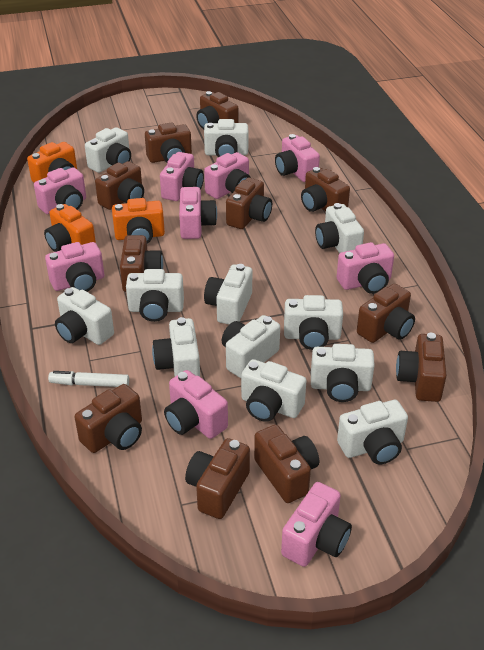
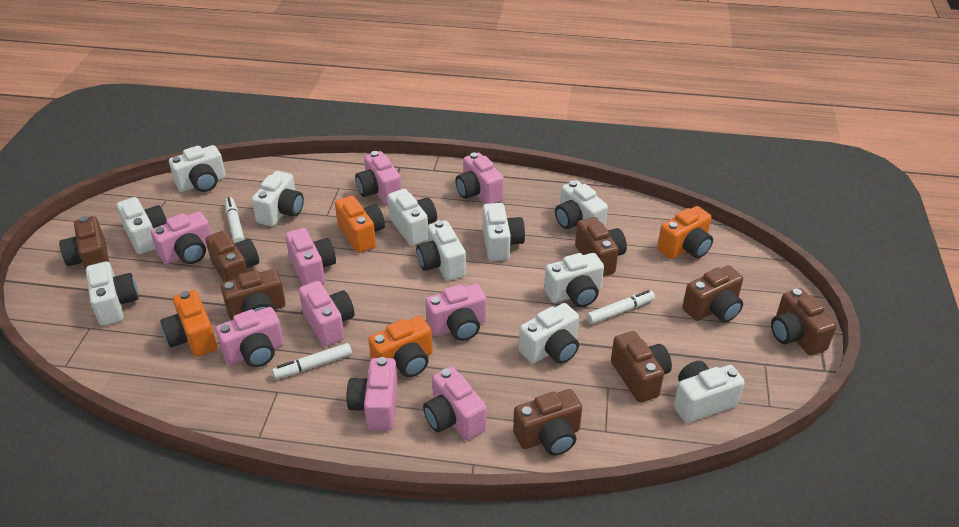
brown camera: [75,384,142,453] [95,161,144,210] [120,235,163,292] [145,122,192,163] [185,438,250,519] [196,91,238,129] [226,178,272,229] [254,425,319,503] [301,167,350,212] [357,284,415,343] [396,333,447,402] = 11 -> [59,216,109,270] [205,230,259,282] [221,269,286,320] [513,389,582,456] [575,217,627,276] [611,331,672,403] [682,265,743,322] [771,288,836,356] = 8
orange camera: [27,142,77,182] [44,204,96,252] [112,198,165,244] = 3 -> [160,290,217,357] [335,196,385,253] [368,316,433,377] [657,206,713,259] = 4
white camera: [55,287,114,345] [85,127,131,173] [126,269,184,322] [152,317,200,376] [204,119,248,157] [204,264,252,325] [222,315,280,378] [241,359,307,422] [284,295,343,350] [311,344,375,402] [315,203,364,253] [337,400,408,464] = 12 -> [86,261,139,326] [117,197,167,254] [169,145,226,192] [252,171,304,226] [388,189,437,246] [416,220,466,281] [483,203,525,261] [519,303,579,364] [544,253,604,307] [555,180,608,229] [674,361,745,423] = 11
white marker: [48,371,129,387] = 1 -> [225,197,245,244] [272,343,352,379] [586,290,655,324] = 3

